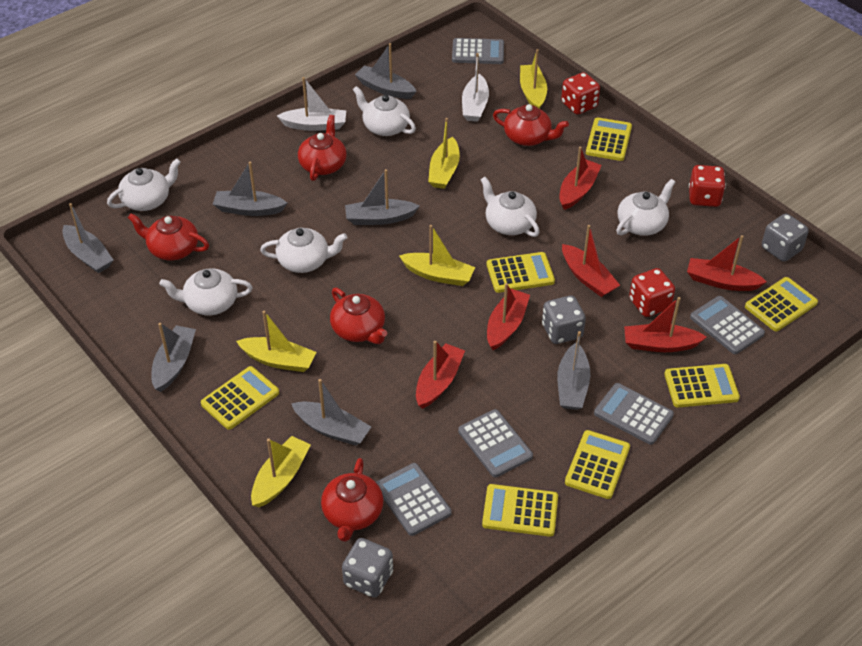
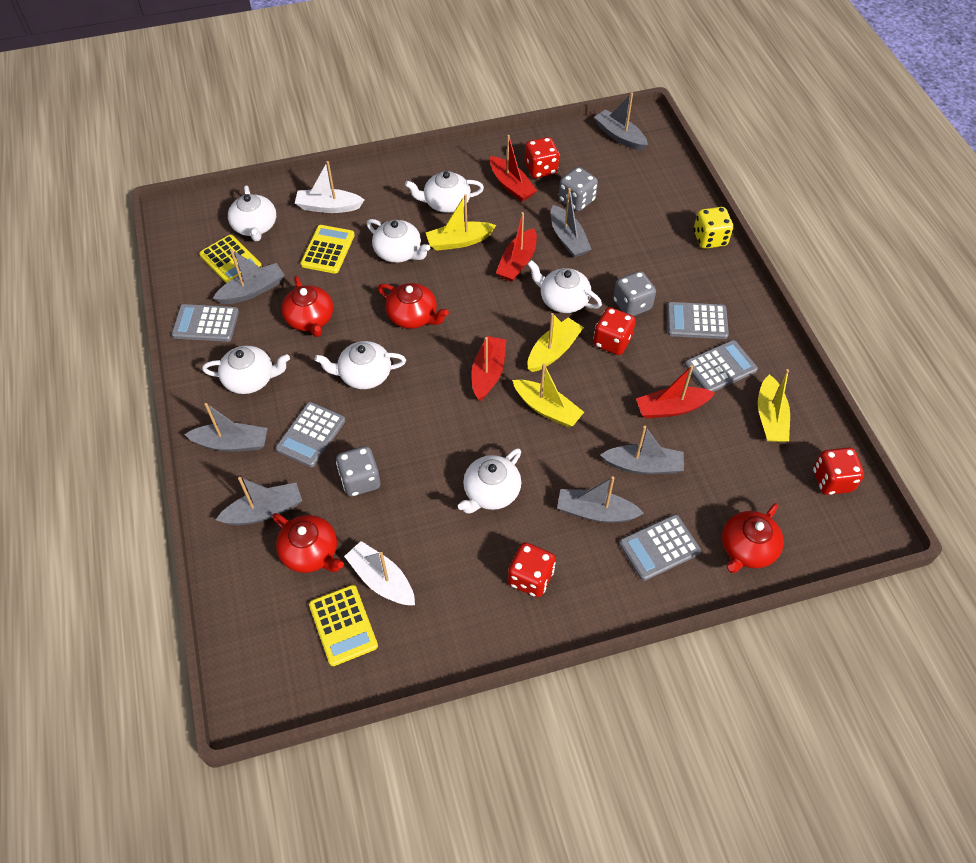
red boat: [416,341,465,409] [487,283,530,350] [560,147,602,210] [562,225,620,297] [624,297,706,352] [687,235,767,291] = 6 -> [471,336,506,401] [490,135,537,202] [496,212,537,282] [636,365,715,419] = 4
red dice: [561,72,600,115] [629,268,675,317] [689,165,726,207] = 3 -> [508,542,556,597] [525,137,559,178] [593,307,636,355] [813,447,864,495] = 4
red teapot: [128,213,209,261] [298,115,347,181] [321,458,383,542] [330,288,387,344] [493,104,569,146] = 5 -> [272,513,344,573] [281,276,333,337] [378,283,449,329] [722,503,784,573] = 4
white teapot: [107,158,181,211] [159,269,253,315] [260,228,347,273] [353,86,416,136] [481,177,540,237] [616,179,675,236] = 6 -> [202,346,290,394] [228,185,276,241] [315,341,406,389] [367,219,430,263] [405,171,484,213] [458,448,521,514] [527,260,602,313] = 7
yellow boat: [236,311,316,372] [251,436,311,507] [399,225,475,286] [428,118,460,189] [520,49,547,109] = 5 -> [426,194,496,251] [512,363,584,427] [527,313,584,372] [758,369,790,442] = 4
yellow calculator: [201,366,279,430] [482,484,558,537] [487,252,555,293] [565,430,630,499] [586,117,632,161] [664,364,740,407] [745,277,818,331] = 7 -> [199,235,262,283] [301,225,355,274] [309,585,378,666] = 3
yellow dice: none = 0 -> [693,207,733,249] = 1

